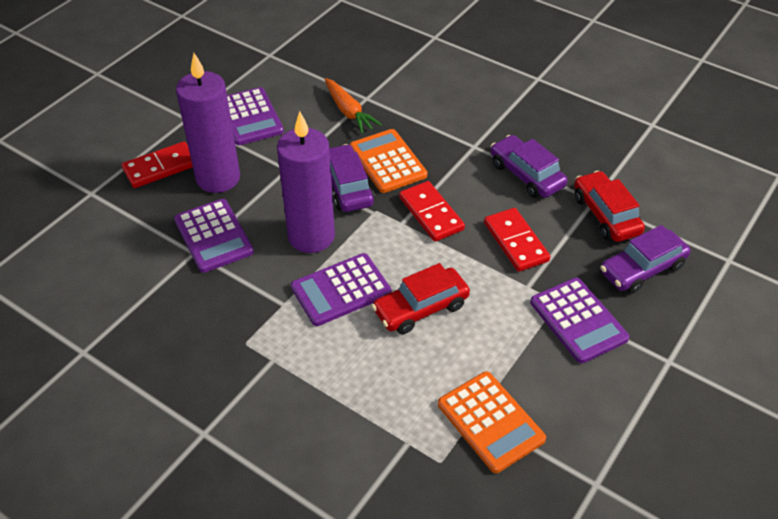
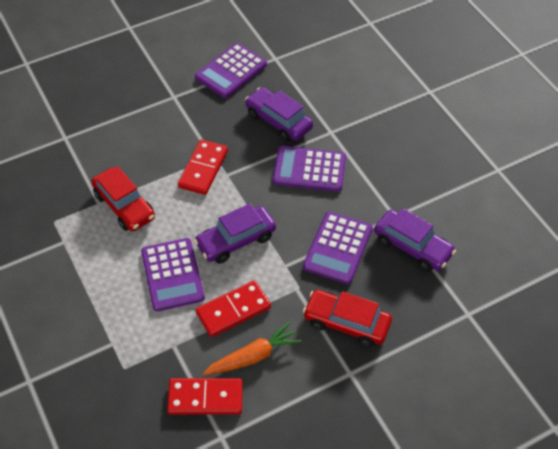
orange calculator: [350,129,427,193] [438,371,546,473] = 2 -> none = 0
purple candle: [176,53,240,193] [277,111,335,253] = 2 -> none = 0

